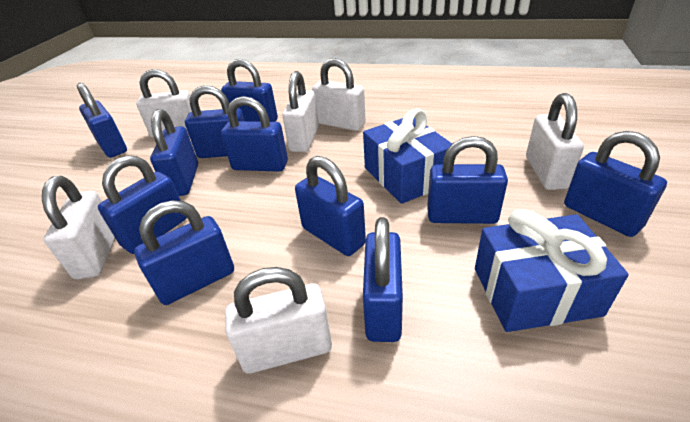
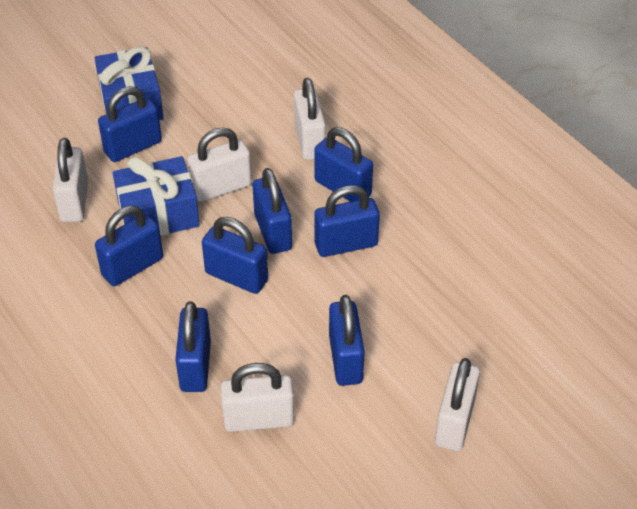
blue padlock: [77,83,127,158] [98,155,187,254] [134,200,234,305] [150,109,198,196] [185,85,244,158] [221,59,278,122] [221,96,288,172] [295,156,366,256] [363,217,403,342] [427,136,508,224] [564,131,667,237] = 11 -> [95,206,163,286] [98,86,162,162] [175,301,211,392] [202,217,268,294] [253,168,292,254] [314,127,373,202] [314,185,380,257] [329,295,365,386] = 8
white padlock: [42,176,115,279] [136,69,192,137] [225,267,332,374] [282,71,319,152] [312,58,366,131] [526,93,584,190] = 6 -> [53,138,88,222] [187,128,252,202] [221,363,294,432] [294,78,326,160] [435,358,480,451] = 5

